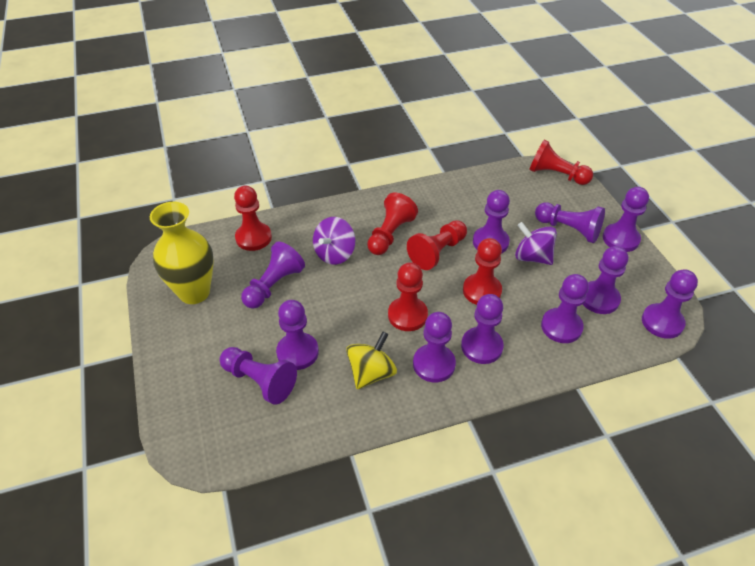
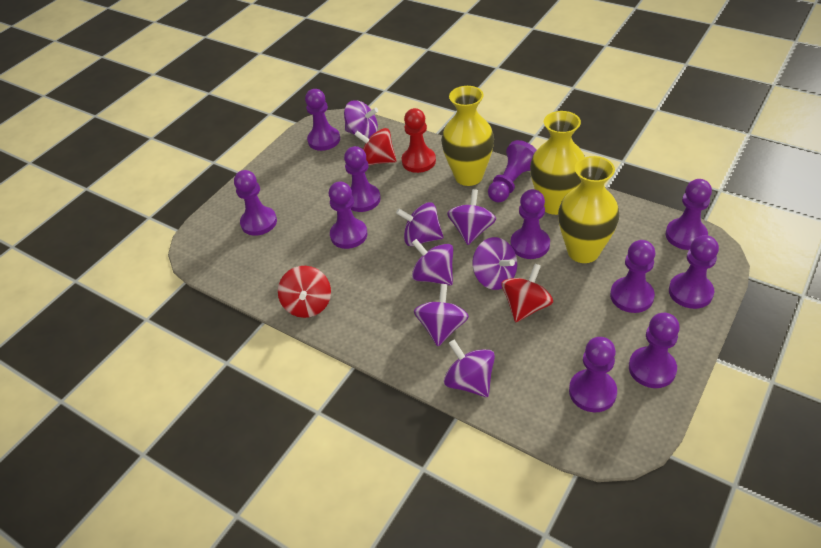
purple spinning top: [313,217,355,265] [515,222,557,265] = 2 -> [344,100,378,139] [396,202,444,246] [412,239,453,286] [414,284,469,346] [444,340,495,397] [447,189,496,245] [473,237,517,290] = 7
red pawn: [234,186,272,251] [367,193,418,255] [388,262,428,331] [407,220,467,270] [463,238,502,305] [529,140,593,185] = 6 -> [402,108,436,173] = 1
red spinning top: none = 0 -> [278,266,331,318] [354,128,397,165] [501,264,553,322] = 3
yellow spinning top: [346,331,397,389] = 1 -> none = 0
yellow vase: [150,202,214,304] = 1 -> [441,86,494,186] [530,111,585,215] [558,156,619,263] = 3

